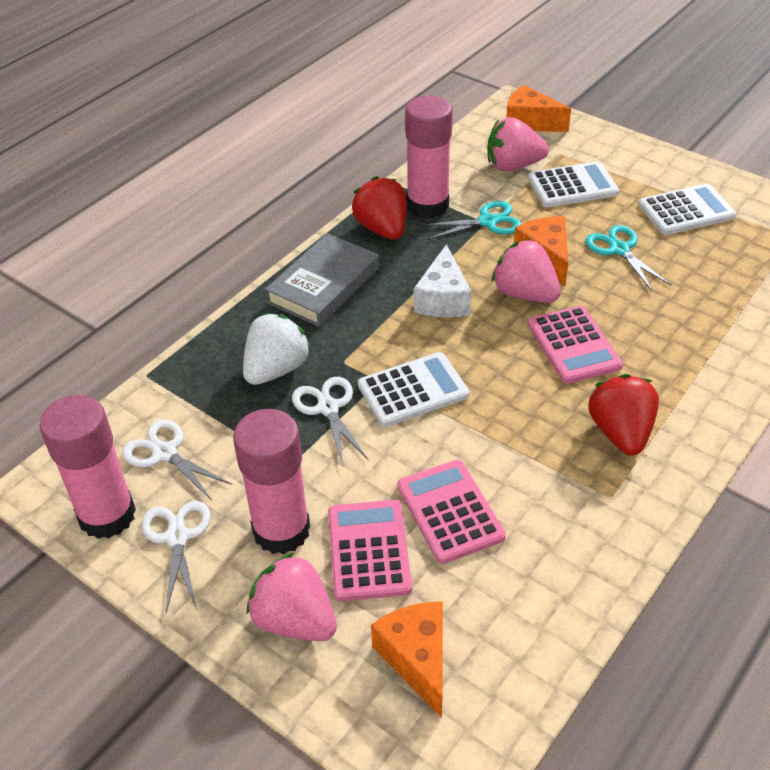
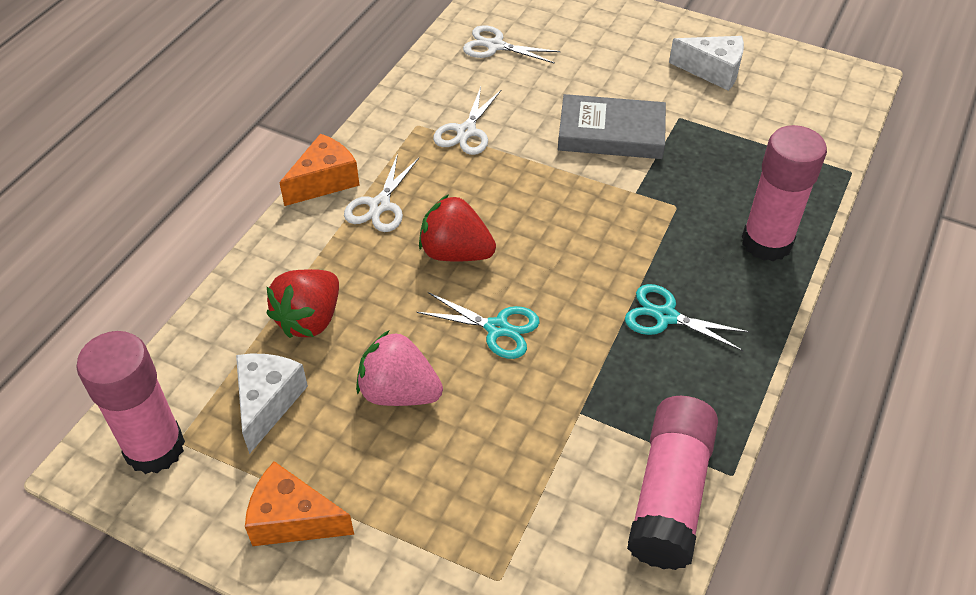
orange cheese: [371,602,443,718] [506,85,571,132] [514,216,568,287] = 3 -> [245,461,354,546] [279,133,360,206] = 2
pink calculator: [328,500,412,601] [397,460,506,564] [528,306,623,384] = 3 -> none = 0
pink strawberry: [247,553,337,641] [487,117,549,171] [492,239,561,303] = 3 -> [356,331,443,406] = 1
white calculator: [358,352,469,427] [528,161,619,207] [638,184,736,235] = 3 -> none = 0
white cheese: [414,244,471,317] = 1 -> [236,354,308,454] [669,36,744,91] = 2
white strawberry: [243,313,312,385] = 1 -> none = 0

